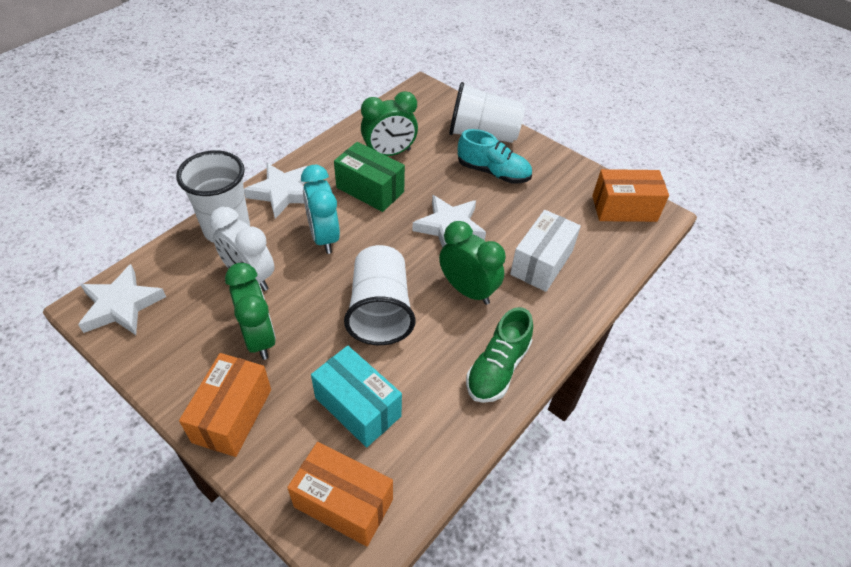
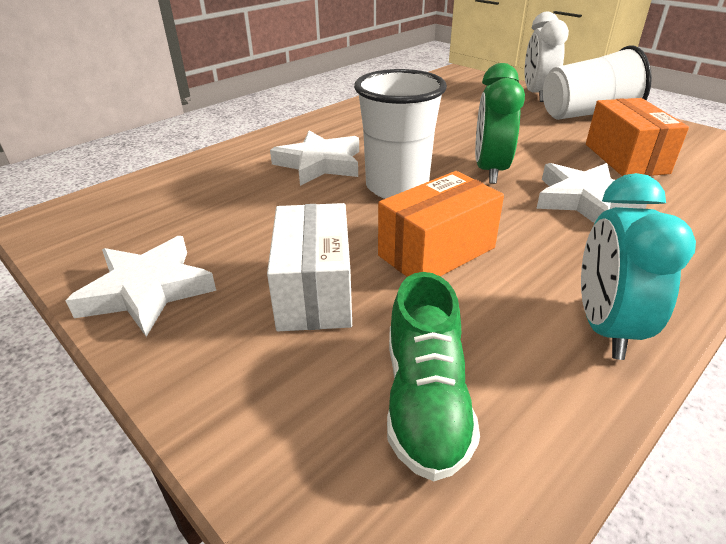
green box: [334,142,405,212] = 1 -> none = 0
green clock: [225,262,276,360] [361,91,418,156] [439,221,506,305] = 3 -> [475,63,525,184] = 1
orange box: [179,353,271,457] [287,442,393,547] [592,169,669,222] = 3 -> [378,171,504,277] [586,98,689,176] = 2
turquoise box: [311,346,402,447] = 1 -> none = 0
turquoise shoe: [458,129,532,183] = 1 -> none = 0
white cup: [176,150,250,243] [344,245,416,345] [449,82,525,143] = 3 -> [354,69,447,199] [543,46,652,120] = 2

